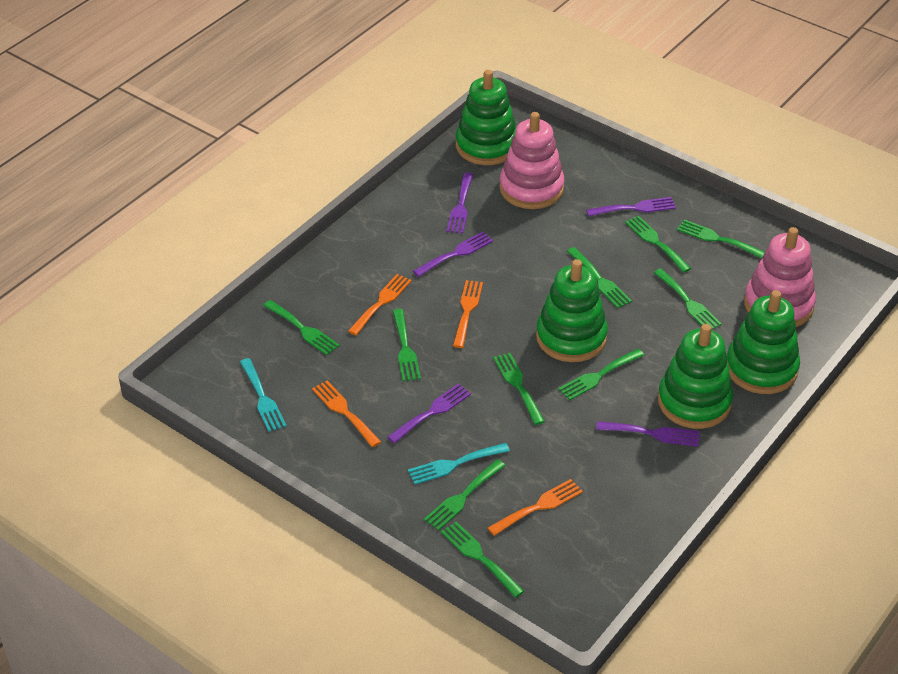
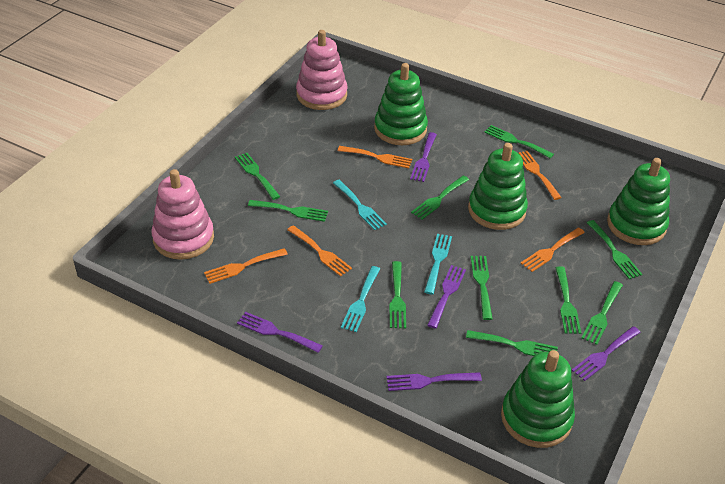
orange fork: [312,380,381,447] [348,274,412,335] [453,280,483,348] [488,479,583,536] = 4 -> [204,248,288,284] [287,225,352,276] [338,146,412,168] [518,151,562,200] [521,228,585,272] = 5
turquoise fork: [240,358,286,432] [408,443,510,484] = 2 -> [333,180,387,230] [341,266,380,332] [424,234,452,294] = 3

